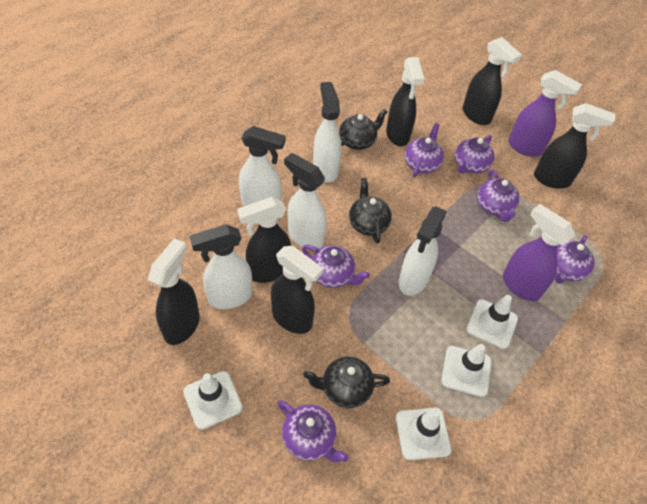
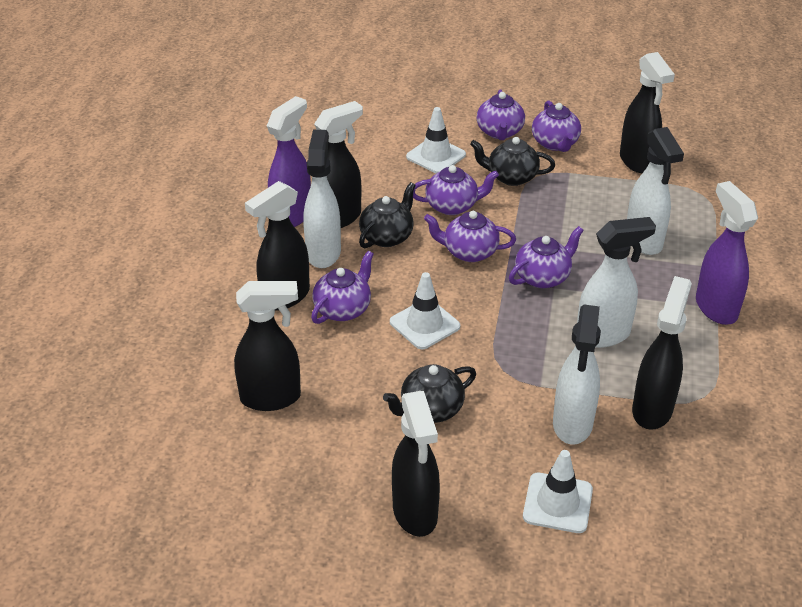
white spray bottle: [190,225,252,309] [239,126,286,206] [284,153,327,250] [313,82,341,182] [398,206,447,296] = 5 -> [303,130,341,268] [553,305,601,444] [577,217,656,348] [627,127,684,255] = 4
white traffic cone: [183,371,243,430] [396,408,451,460] [441,344,491,397] [466,295,518,349] = 4 -> [390,272,460,349] [406,107,466,173] [523,450,593,533] = 3

